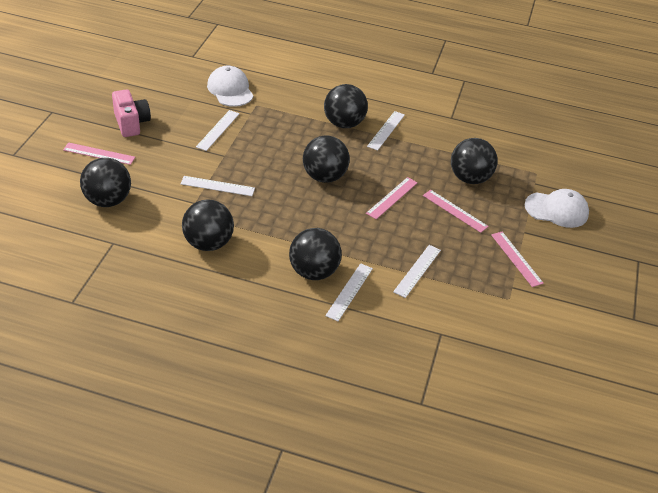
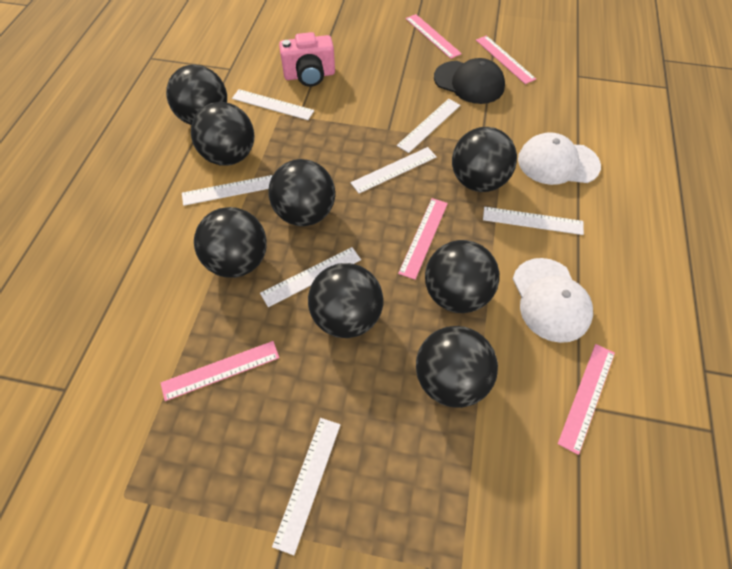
black ball: [80,158,131,207] [182,199,234,251] [289,228,342,280] [303,135,350,183] [324,84,368,128] [451,138,498,184] = 6 -> [166,65,227,125] [191,102,254,166] [194,207,267,278] [268,159,335,226] [308,263,383,338] [416,326,498,408] [425,240,499,313] [452,127,517,192] = 8
black cap: none = 0 -> [434,58,505,104] = 1
pink ruler: [63,142,135,165] [366,177,418,219] [423,190,489,233] [491,232,544,287] = 4 -> [161,341,279,401] [398,198,448,280] [406,14,462,59] [476,35,536,84] [558,344,615,455] = 5
white ruler: [180,176,255,196] [196,110,240,151] [325,263,373,321] [367,111,405,151] [393,245,441,298] = 5 -> [182,175,273,206] [232,89,314,120] [260,247,361,307] [272,418,340,555] [350,147,437,193] [397,99,460,153] [483,207,584,235] = 7

